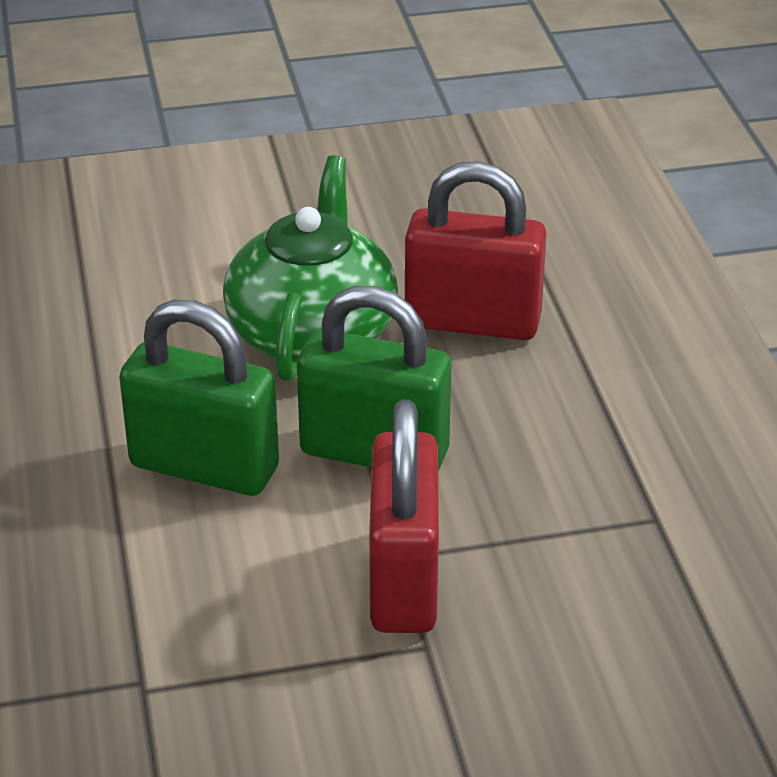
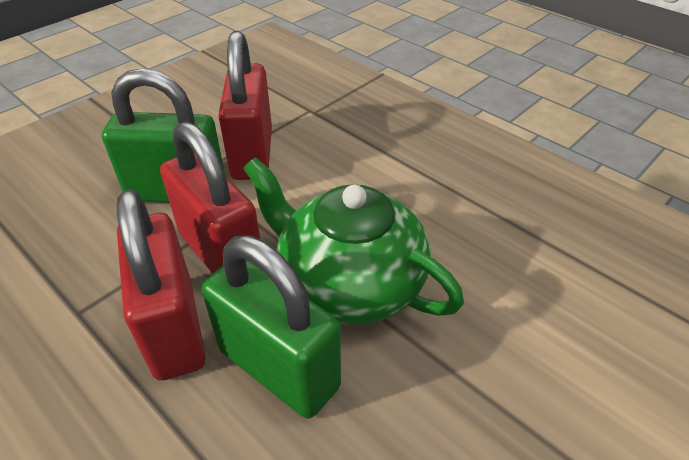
red padlock: [369,399,439,633] [405,161,547,340] = 2 -> [117,189,206,381] [160,121,260,274] [218,31,272,180] = 3

